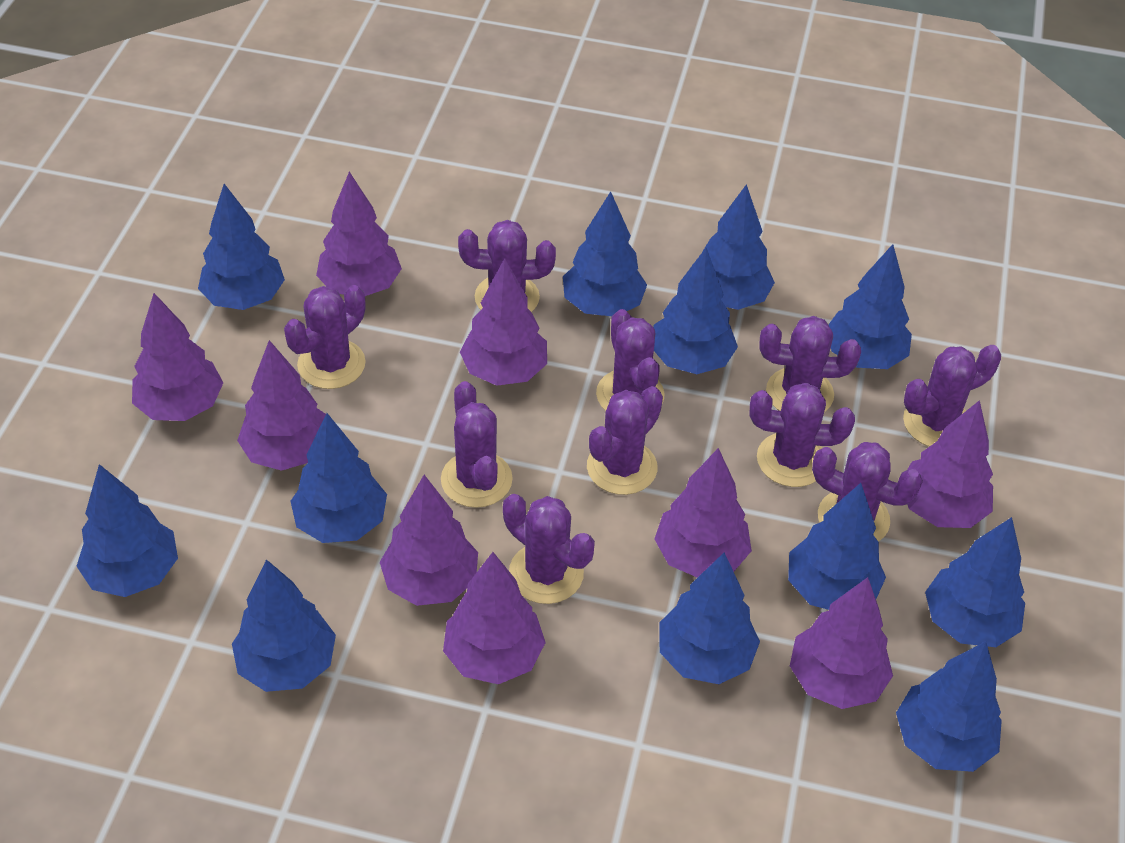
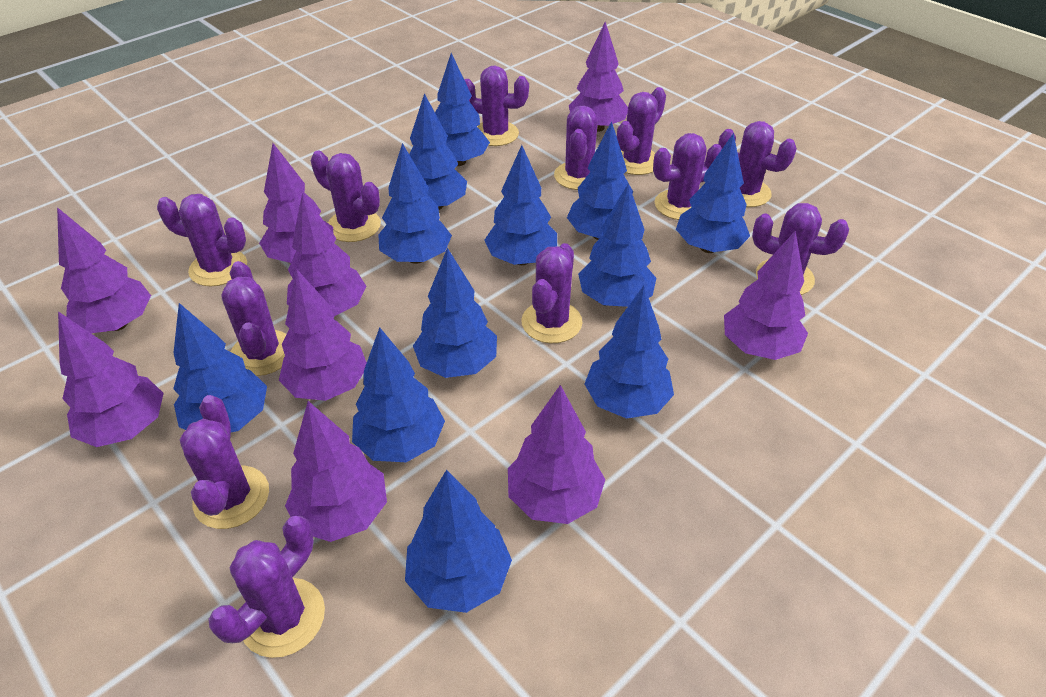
purple cactus: [284,285,366,389] [441,381,513,508] [458,220,556,312] [503,494,595,604] [587,386,663,495] [596,309,665,411] [750,383,855,487] [760,316,861,413] [812,442,923,542] [903,345,1001,447] = 10 -> [157,194,247,286] [180,395,269,529] [208,516,325,658] [221,261,287,376] [311,150,381,242] [464,66,529,146] [521,243,583,343] [554,105,598,190] [617,87,666,175] [653,133,722,220] [718,121,797,207] [752,203,849,295] = 12

